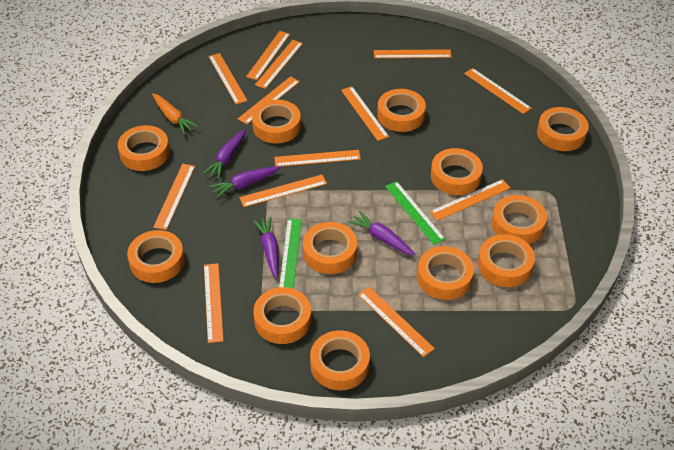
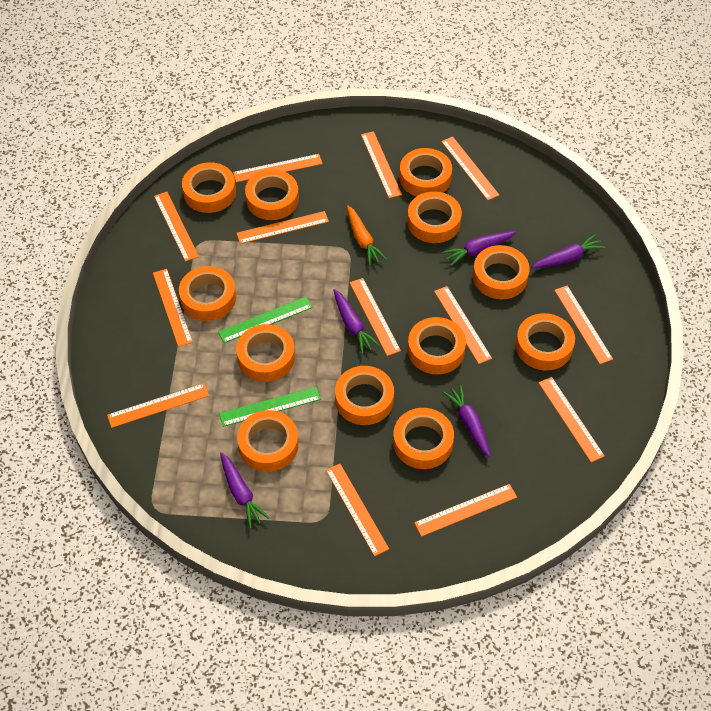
purple carrot: [203,129,246,179] [209,166,281,198] [253,217,279,278] [348,211,415,256] = 4 -> [220,452,270,528] [333,289,380,354] [442,231,516,266] [442,384,491,458] [531,234,606,268] = 5

